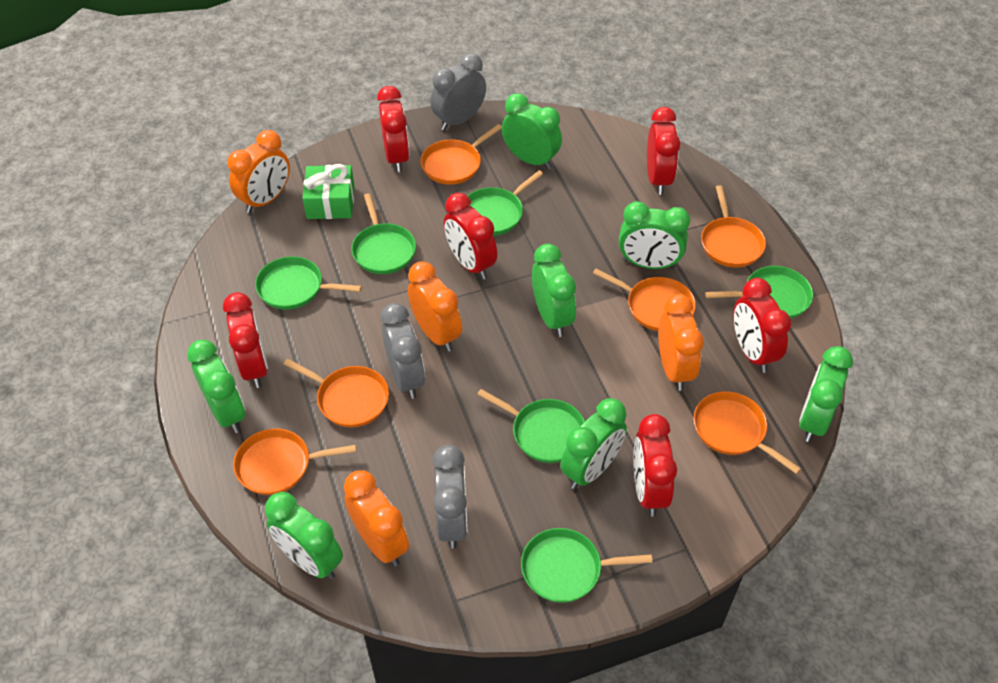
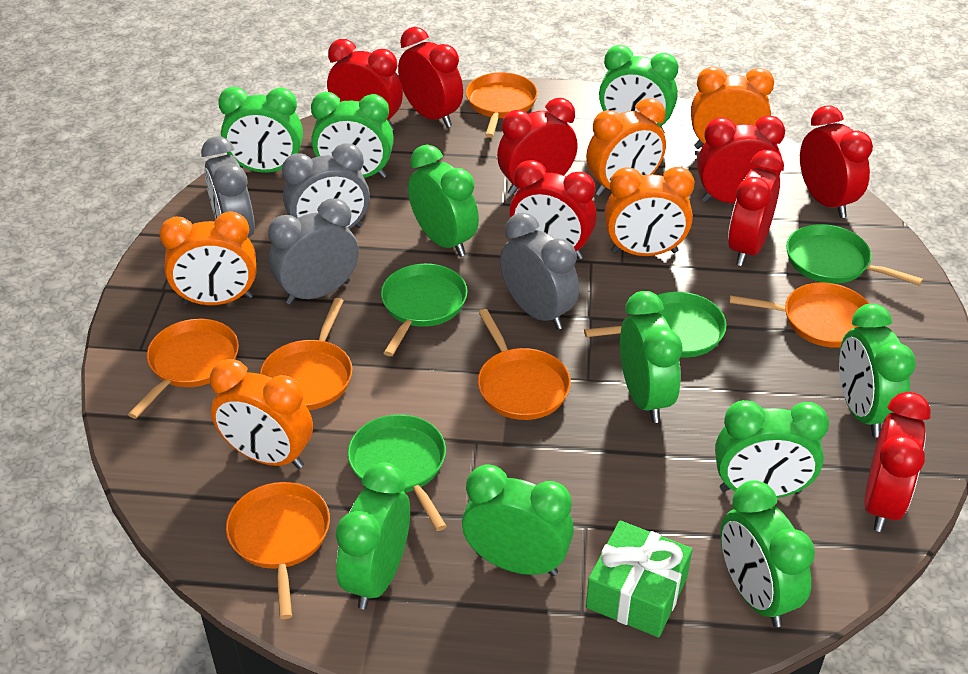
green clock: [187,340,245,433] [265,492,343,580] [502,93,562,169] [532,244,576,337] [560,398,627,489] [619,201,690,269] [799,346,853,442] = 7 -> [218,87,303,173] [311,92,394,178] [336,462,410,609] [408,145,479,257] [462,465,574,576] [599,45,679,133] [620,291,683,423] [715,400,829,498] [720,480,815,627] [839,304,916,437] = 10
green pan: [255,256,362,310] [351,193,416,274] [468,170,543,236] [477,389,585,463] [521,528,653,603] [705,266,813,319] = 6 -> [348,414,447,531] [381,263,467,356] [584,292,727,358] [786,224,923,286] = 4
grey clock: [381,303,425,399] [430,53,486,131] [432,445,468,549] = 3 -> [201,136,255,237] [268,198,359,305] [282,143,370,229] [500,213,579,330] = 4
orange clock: [227,130,290,213] [344,470,409,566] [408,261,462,352] [659,294,704,391] = 4 -> [159,211,256,305] [210,359,313,469] [586,98,666,196] [605,167,694,256] [691,66,774,149] = 5
red clock: [223,292,268,388] [377,86,409,172] [444,193,497,280] [633,414,677,517] [647,107,680,195] [734,278,791,373] = 6 -> [327,39,403,131] [398,27,463,128] [497,98,578,196] [510,160,597,260] [697,115,785,203] [728,150,784,266] [800,106,873,218] [864,392,931,532] = 8

